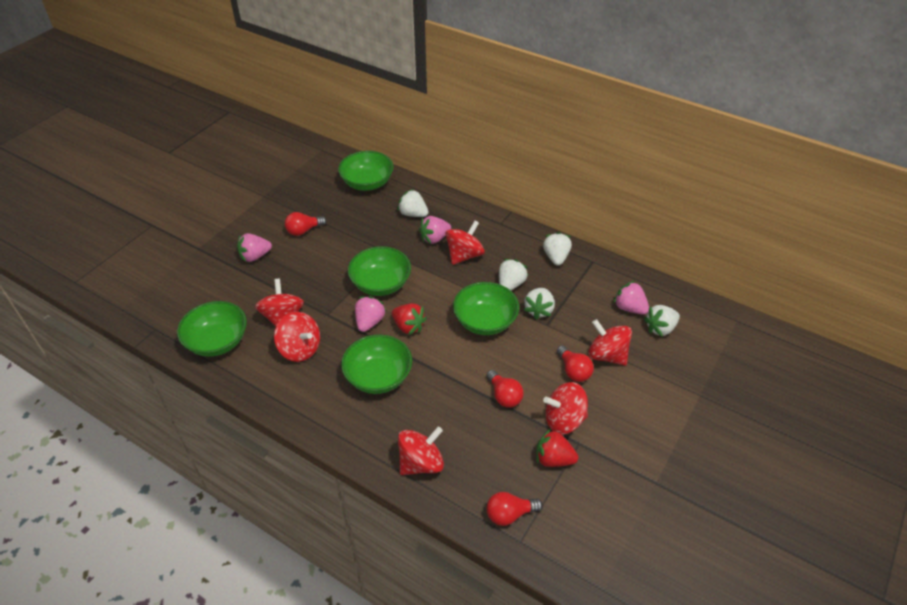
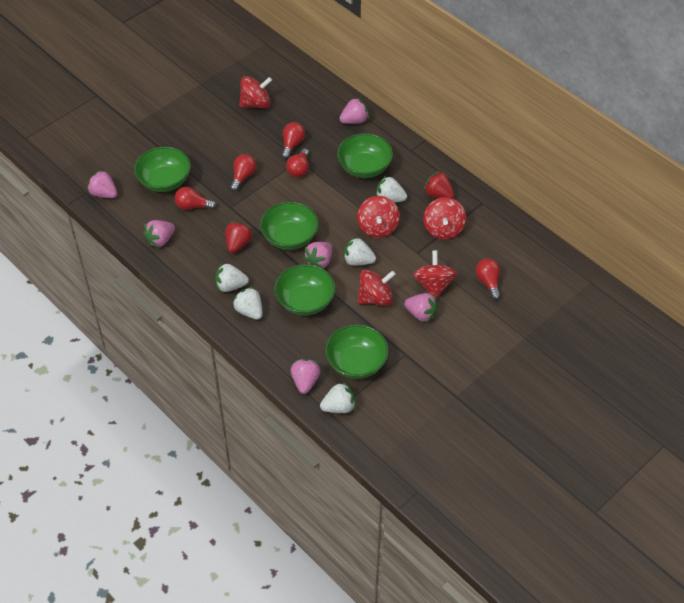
pink strawberry: [237,233,272,262] [355,296,386,332] [419,216,451,244] [614,281,649,315] = 4 -> [87,169,117,198] [143,220,175,248] [291,359,321,394] [303,242,332,269] [339,97,369,124] [404,293,438,322] = 6
red light bulb: [285,212,327,236] [487,370,524,408] [487,492,543,526] [557,345,594,382] = 4 -> [175,187,217,210] [230,154,256,191] [281,122,305,159] [286,149,309,177] [476,259,501,300] = 5
red spinning top: [255,279,304,326] [274,312,320,362] [398,426,444,475] [445,221,485,265] [543,382,588,435] [588,319,632,366] = 6 -> [239,76,272,108] [357,196,400,238] [358,270,396,306] [413,250,457,299] [423,197,466,240] = 5

